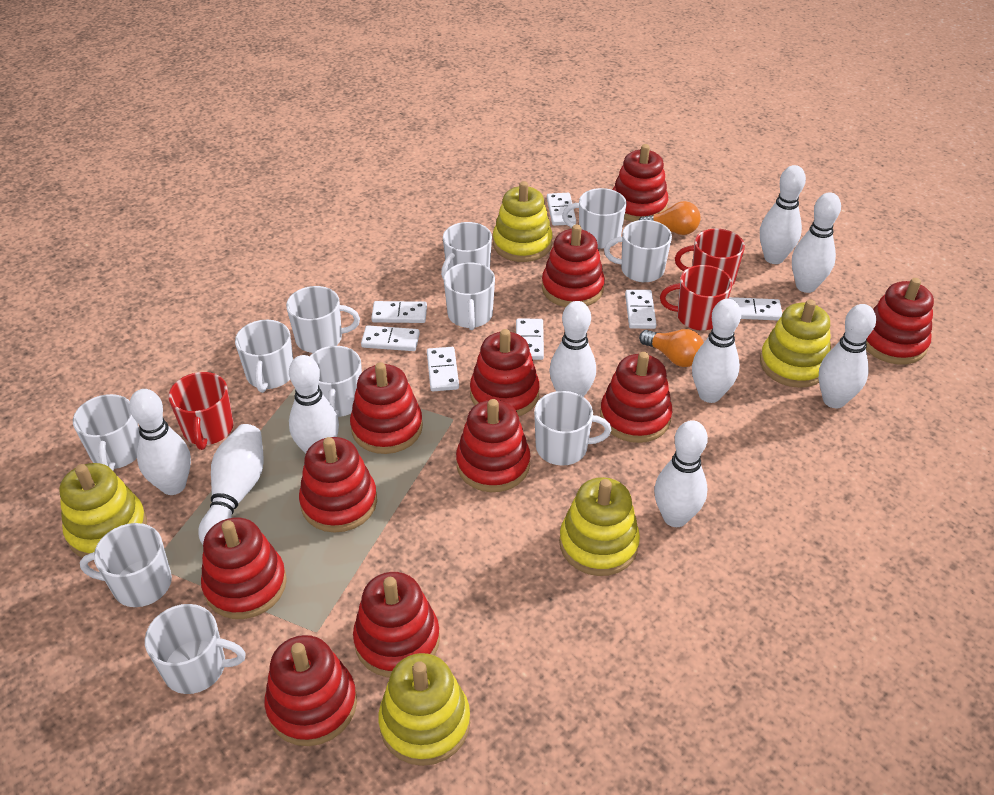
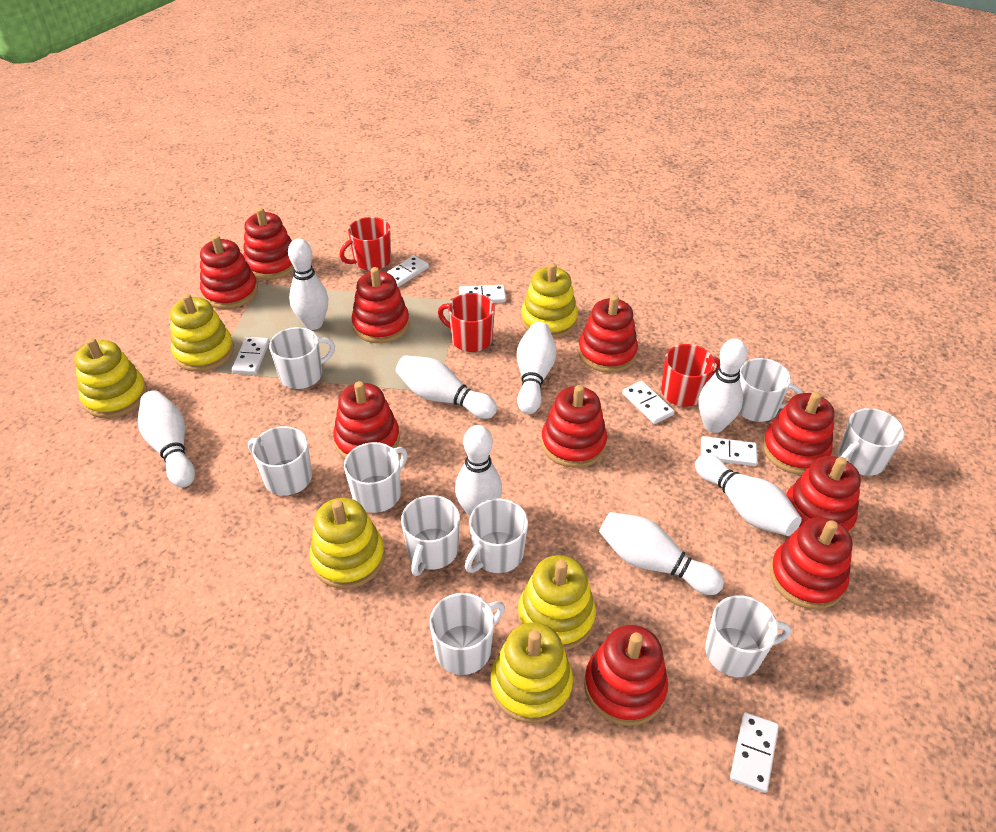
orange light bulb: [639,201,701,235] [639,329,704,367] = 2 -> none = 0
red stacking toy: [201,517,287,619] [265,635,357,746] [299,437,377,533] [350,362,423,454] [353,572,440,677] [456,399,530,492] [470,329,540,416] [542,224,605,307] [600,352,672,443] [613,144,668,222] [866,278,934,365] = 11 -> [200,235,258,309] [243,207,294,280] [333,381,400,459] [351,267,410,343] [541,385,607,468] [578,295,638,373] [584,625,668,726] [762,392,834,475] [770,517,853,609] [786,456,861,534] = 10
white bowling pin: [129,389,191,495] [198,424,264,544] [289,355,339,454] [549,301,596,397] [654,420,708,527] [692,299,741,403] [760,165,806,264] [792,192,841,293] [818,304,876,408] = 9 -> [138,391,195,487] [288,238,328,330] [396,355,497,419] [455,425,502,517] [517,322,556,414] [599,512,724,595] [695,454,802,536] [699,338,748,433] = 8
white domino: [361,325,420,351] [371,301,427,323] [427,347,459,391] [516,318,544,360] [547,193,576,226] [625,290,657,329] [729,297,782,321] = 7 -> [232,337,269,375] [386,255,429,287] [459,285,506,303] [622,381,674,424] [701,436,758,466] [730,712,779,793] = 6
white mug: [73,394,140,471] [80,523,172,607] [145,604,246,694] [235,320,293,393] [286,286,360,353] [309,346,362,417] [441,222,492,280] [444,262,495,330] [534,391,611,466] [562,188,626,249] [604,220,672,282] = 11 -> [248,426,312,496] [269,327,335,389] [344,442,408,513] [401,495,460,576] [429,593,505,675] [465,498,528,573] [705,595,791,677] [739,358,803,422] [838,408,904,476] = 9
yellow stacking toy: [59,463,147,558] [378,653,470,766] [493,181,552,262] [559,477,640,576] [760,299,831,388] = 5 -> [75,338,147,418] [170,294,234,372] [309,498,385,589] [491,622,573,723] [518,555,596,650] [521,263,578,338] = 6

